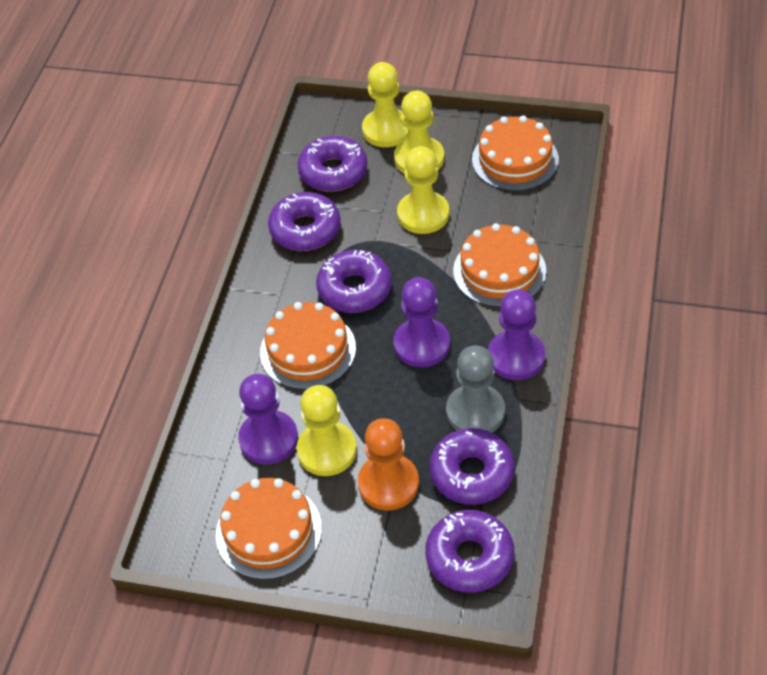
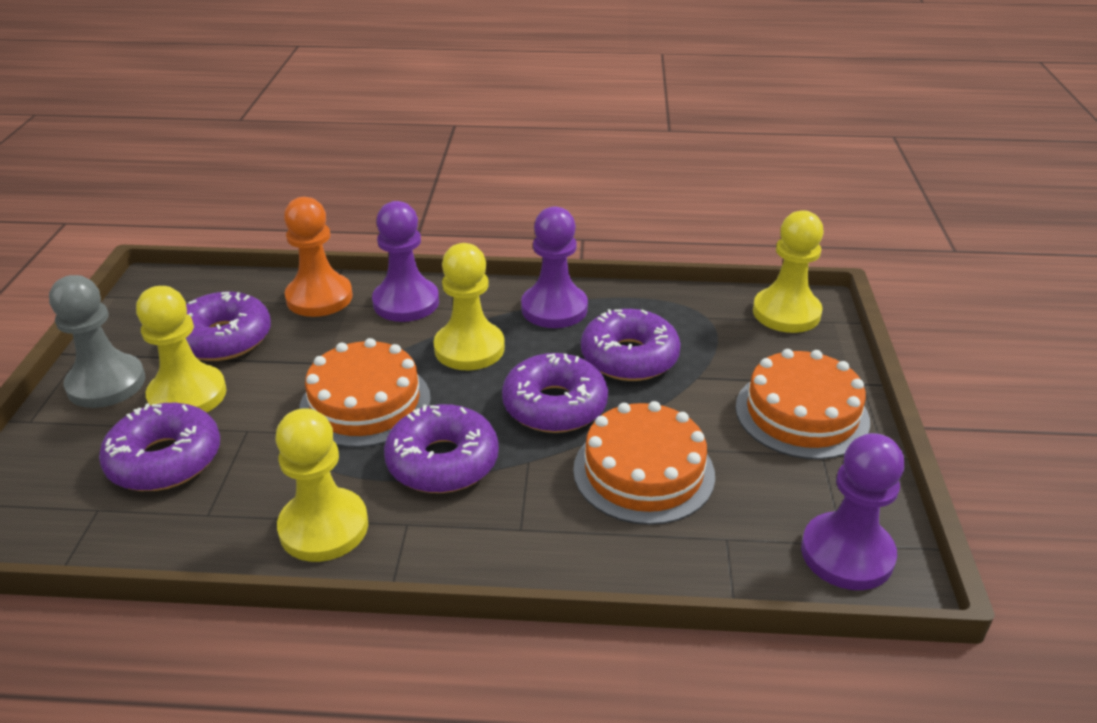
orange cake: [216,478,322,580] [260,302,356,390] [453,223,546,307] [472,116,559,191] = 4 -> [299,338,431,447] [573,401,715,525] [735,349,870,460] = 3

